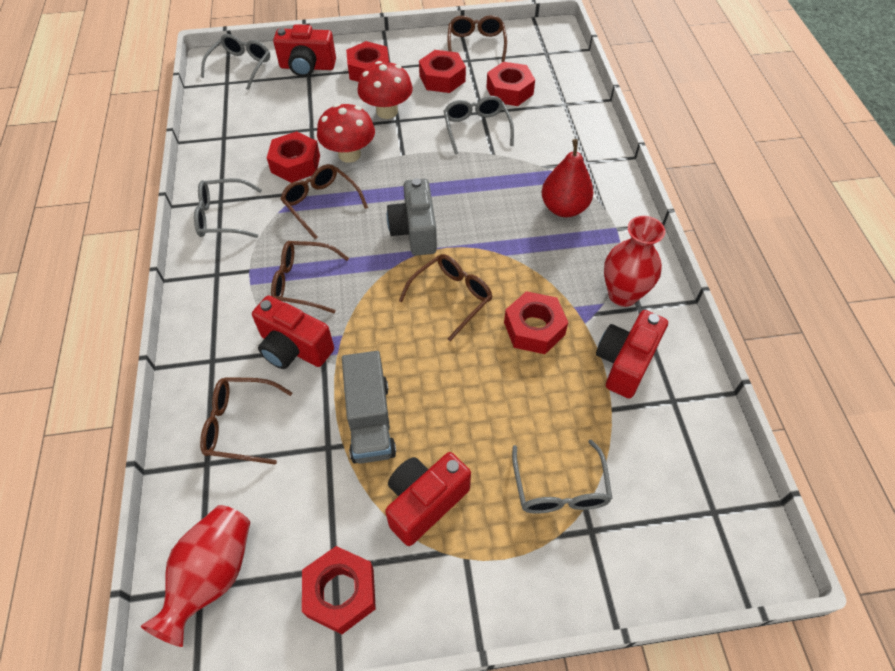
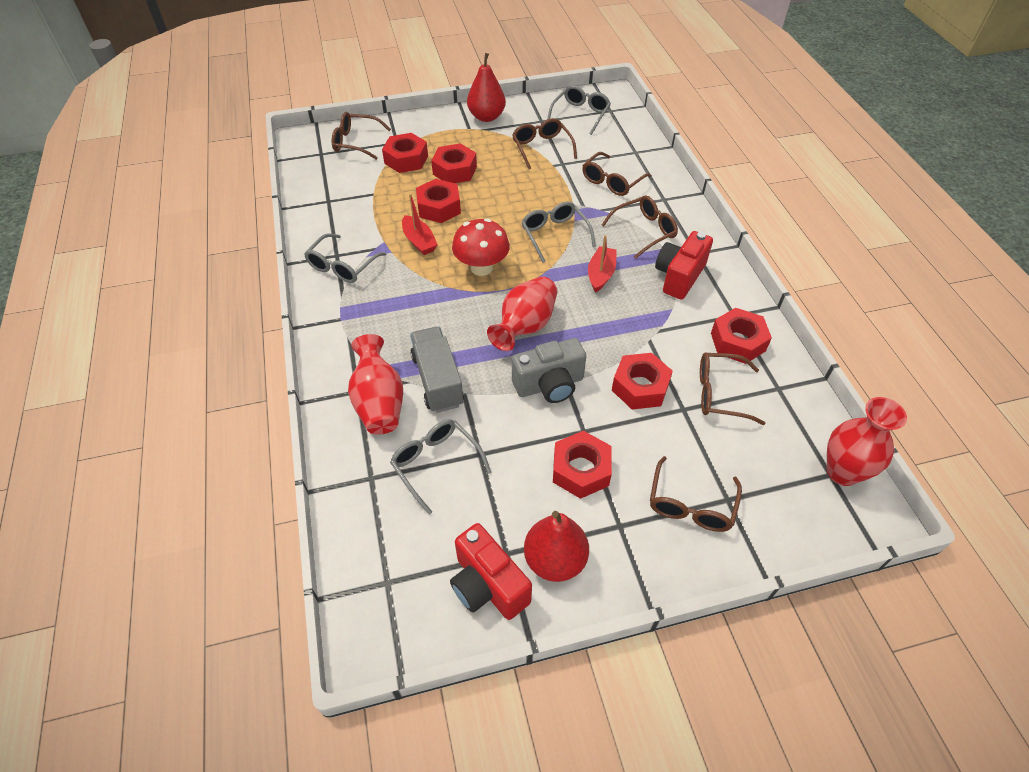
brown glasses: [200,377,293,465] [271,241,349,313] [280,164,368,239] [399,254,493,341] [447,15,507,62] = 5 -> [332,112,391,160] [512,118,577,169] [582,152,652,196] [602,196,678,259] [650,456,742,532] [700,353,765,425] = 6
red boat: none = 0 -> [402,193,438,255] [588,235,617,293] = 2
red camera: [252,296,334,369] [273,24,336,77] [385,452,471,546] [596,310,668,399] = 4 -> [450,523,532,620] [655,231,713,300] = 2
red mushroom: [317,104,375,163] [357,61,413,119] = 2 -> [452,219,510,276] = 1
red pear: [542,139,594,217] = 1 -> [467,53,506,122] [524,511,589,582] = 2
red vase: [140,505,250,647] [604,216,665,307] = 2 -> [348,334,403,435] [487,276,558,351] [826,397,907,486] = 3

